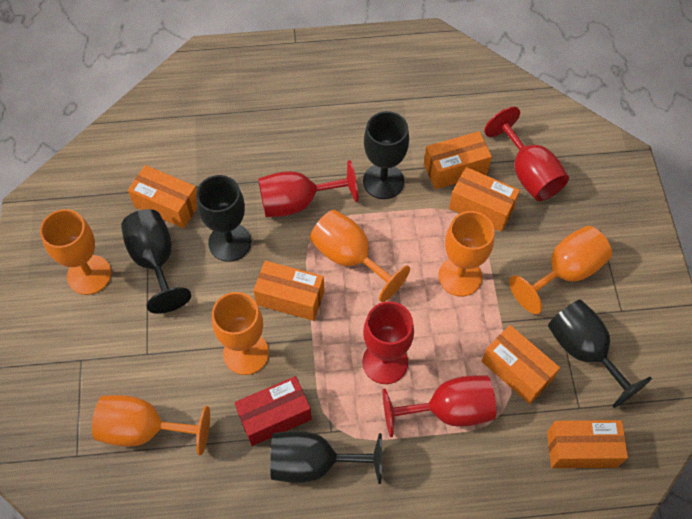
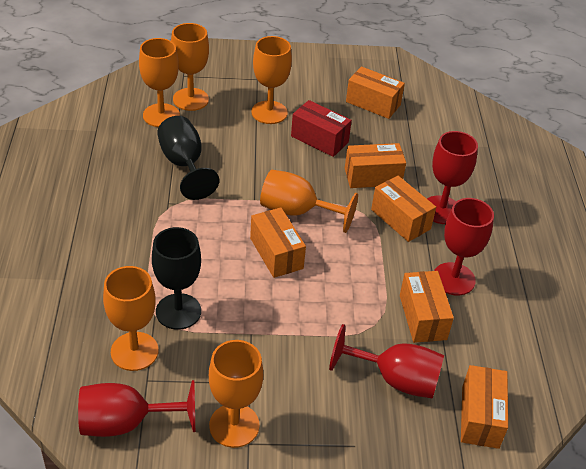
black goblet: [121,209,191,314] [196,175,251,262] [270,431,382,484] [363,111,409,199] [548,300,652,408] = 5 -> [152,227,201,330] [157,116,219,200] = 2

